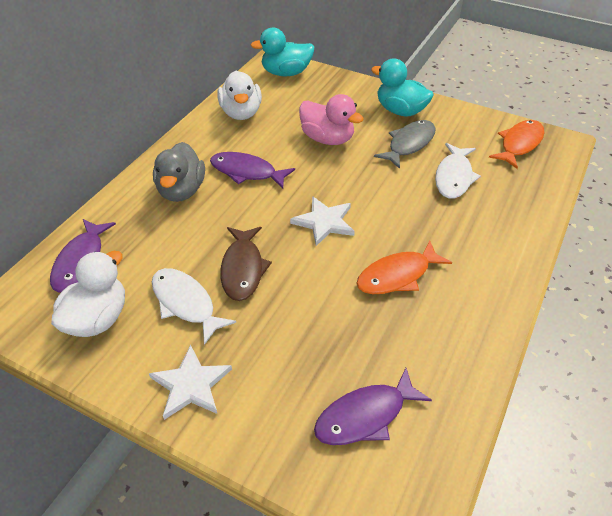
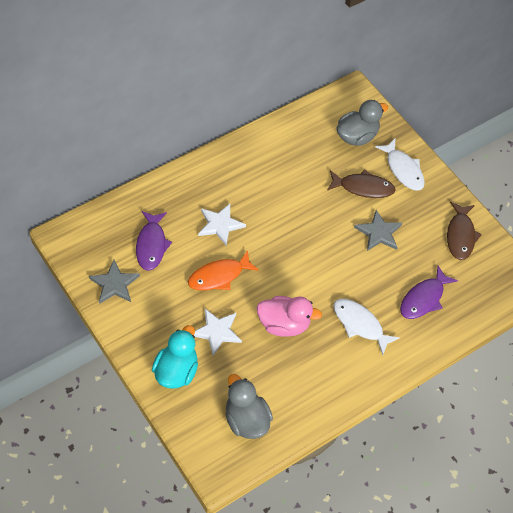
brown fish: [220,227,272,301] = 1 -> [327,169,395,198] [447,202,482,260] = 2
grey duck: [153,142,205,202] = 1 -> [226,374,273,439] [336,100,388,146] = 2
grey fish: [374,120,436,169] = 1 -> none = 0
grey star: none = 0 -> [89,260,140,304] [354,210,402,251] = 2
orange fish: [356,240,452,294] [489,120,544,169] = 2 -> [188,250,259,290] = 1
purple fish: [50,219,116,292] [210,152,295,189] [314,368,432,445] = 3 -> [136,211,172,271] [400,266,458,319] = 2
turquoise duck: [251,28,314,76] [371,59,434,116] = 2 -> [152,325,198,389] = 1
white duck: [51,251,125,337] [218,71,262,120] = 2 -> none = 0

